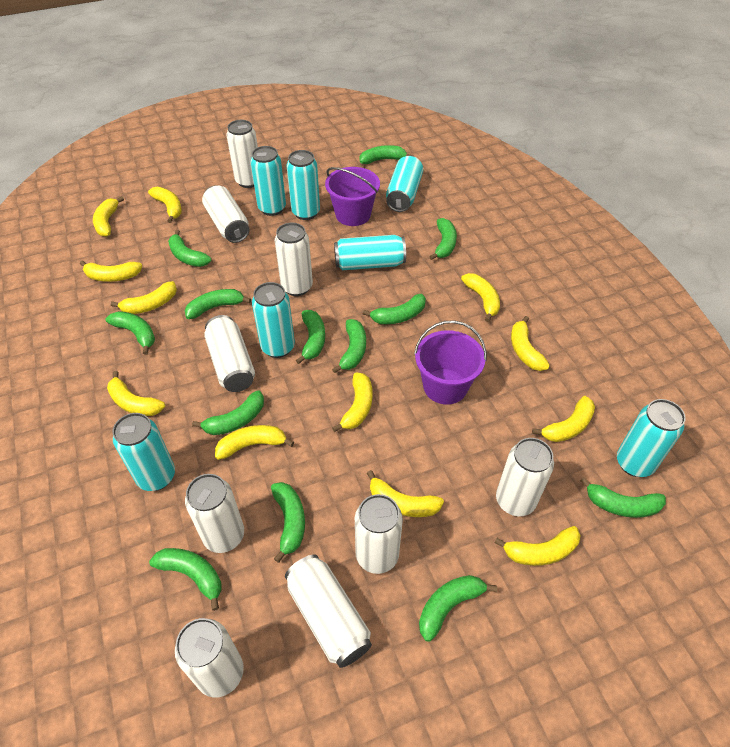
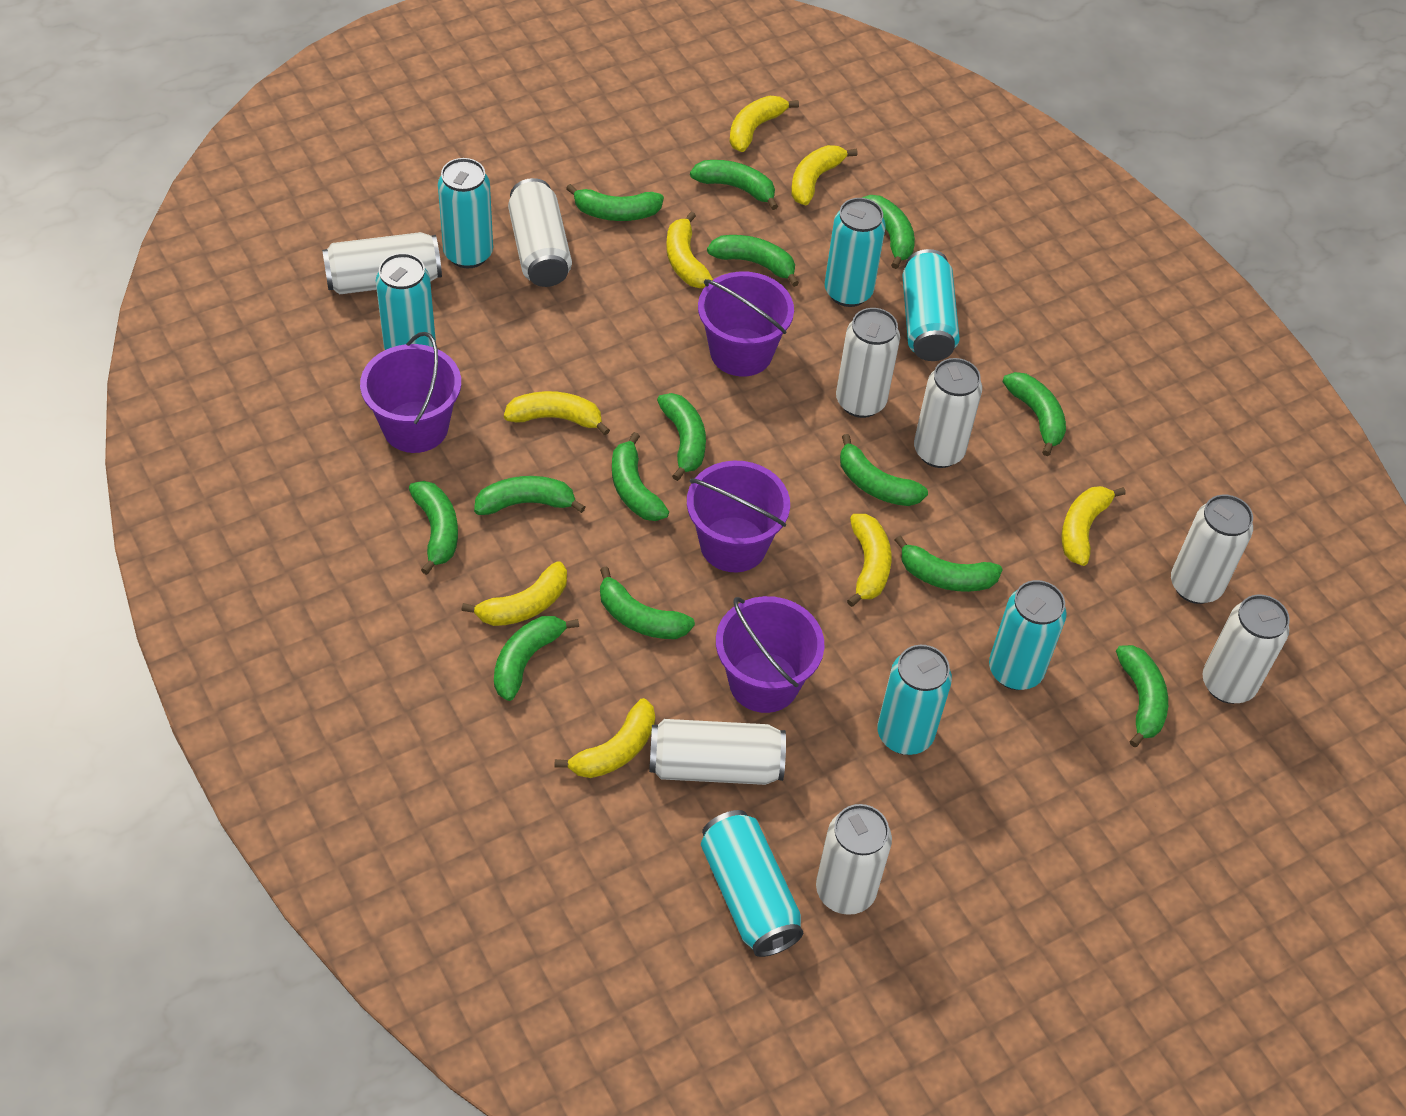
green banana: [106,311,155,355] [149,548,221,611] [168,230,211,267] [185,289,251,319] [192,391,264,435] [271,482,305,563] [296,310,325,364] [332,319,366,373] [360,145,412,164] [363,294,426,324] [419,575,497,642] [429,218,457,260] [580,477,666,518] = 13 -> [409,481,458,575] [474,476,586,515] [494,616,579,701] [566,184,664,221] [600,566,695,639] [612,432,669,521] [657,393,706,481] [690,160,778,210] [707,235,799,287] [840,434,928,506] [862,195,915,269] [895,536,1003,592] [1003,372,1066,456] [1116,645,1168,747] = 14
purple bucket: [325,167,380,226] [414,320,487,405] = 2 -> [360,332,461,453] [687,461,790,572] [698,272,794,377] [716,596,824,713] = 4
white can: [175,618,244,697] [185,474,244,553] [202,185,250,243] [204,315,255,392] [226,120,258,188] [275,223,313,296] [285,554,372,668] [355,494,403,574] [496,438,554,516] = 9 -> [322,232,442,295] [508,178,572,287] [649,719,786,785] [816,804,892,915] [836,308,900,418] [914,358,982,468] [1171,495,1253,604] [1202,594,1290,704] = 8
yellow banana: [80,261,142,282] [93,196,124,237] [107,371,165,416] [111,281,177,314] [148,187,182,223] [215,425,294,460] [332,372,373,432] [367,470,444,517] [461,273,500,322] [494,526,581,566] [511,316,550,371] [532,396,595,442] = 12 -> [461,561,567,626] [504,391,610,435] [554,698,655,778] [666,212,713,288] [729,96,799,152] [791,145,858,205] [847,514,892,607] [1061,486,1126,566] = 8

